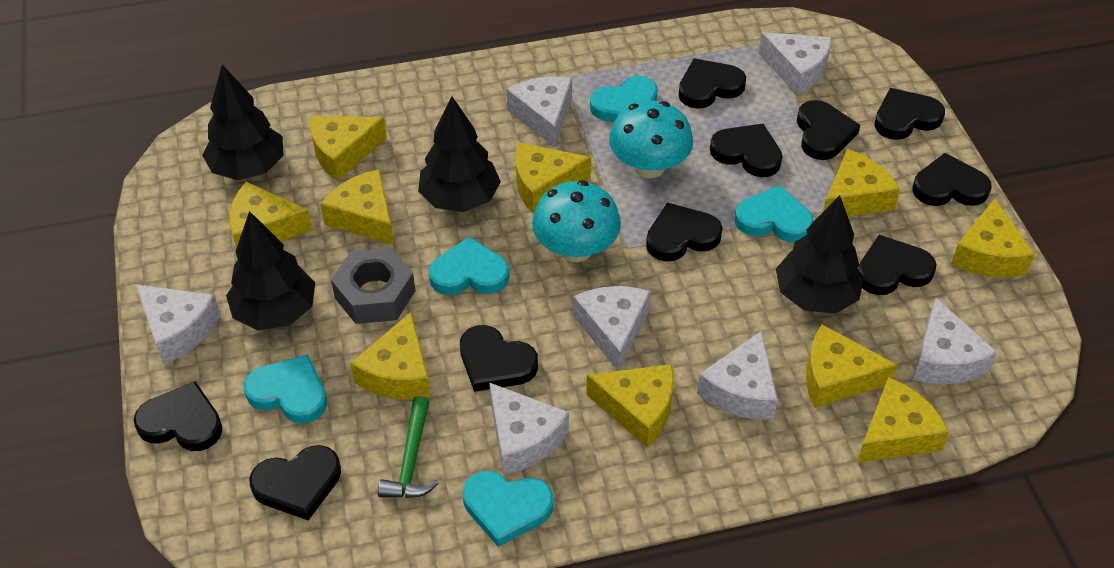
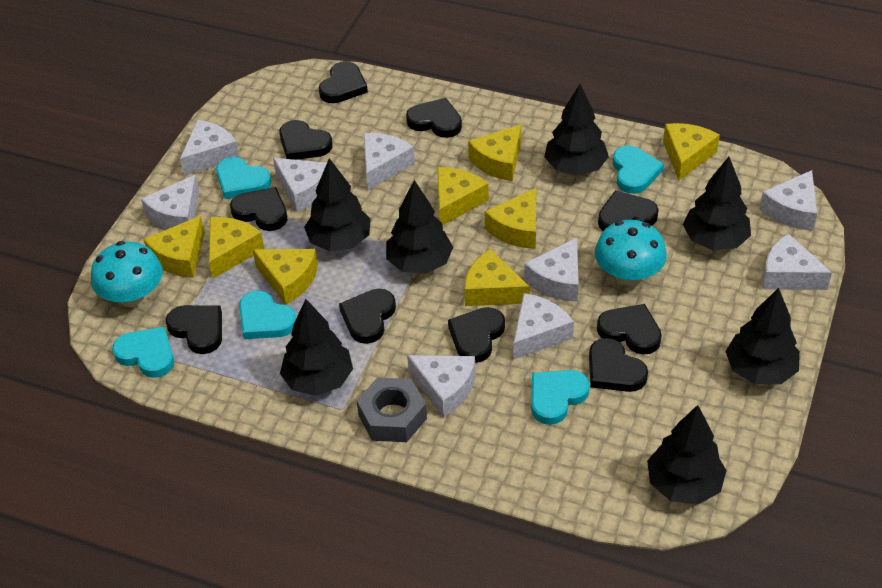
black tree: [202,65,284,180] [226,211,315,330] [418,96,501,212] [776,195,864,314] = 4 -> [280,299,353,396] [304,158,371,251] [386,180,453,274] [544,84,609,176] [647,405,727,504] [683,157,751,250] [725,288,800,384] = 7
green hammer: [378,396,439,498] = 1 -> none = 0
white cheese: [135,284,221,364] [489,382,569,475] [507,76,572,147] [573,286,651,371] [697,331,778,420] [758,32,832,95] [912,298,997,384] = 7 -> [141,175,199,230] [180,120,239,176] [273,158,327,212] [364,133,415,190] [407,355,475,417] [513,293,574,360] [524,238,579,302] [760,170,817,231] [762,233,832,290] = 9
yellow cheese: [229,182,313,248] [310,116,387,181] [320,169,394,245] [351,312,431,400] [516,142,591,213] [586,364,674,447] [806,325,897,408] [823,149,900,217] [857,377,949,463] [951,198,1035,277] = 10 -> [144,216,205,278] [209,217,264,279] [252,249,318,305] [437,167,489,225] [464,249,530,306] [468,124,522,181] [485,188,536,249] [663,123,720,181] = 8

